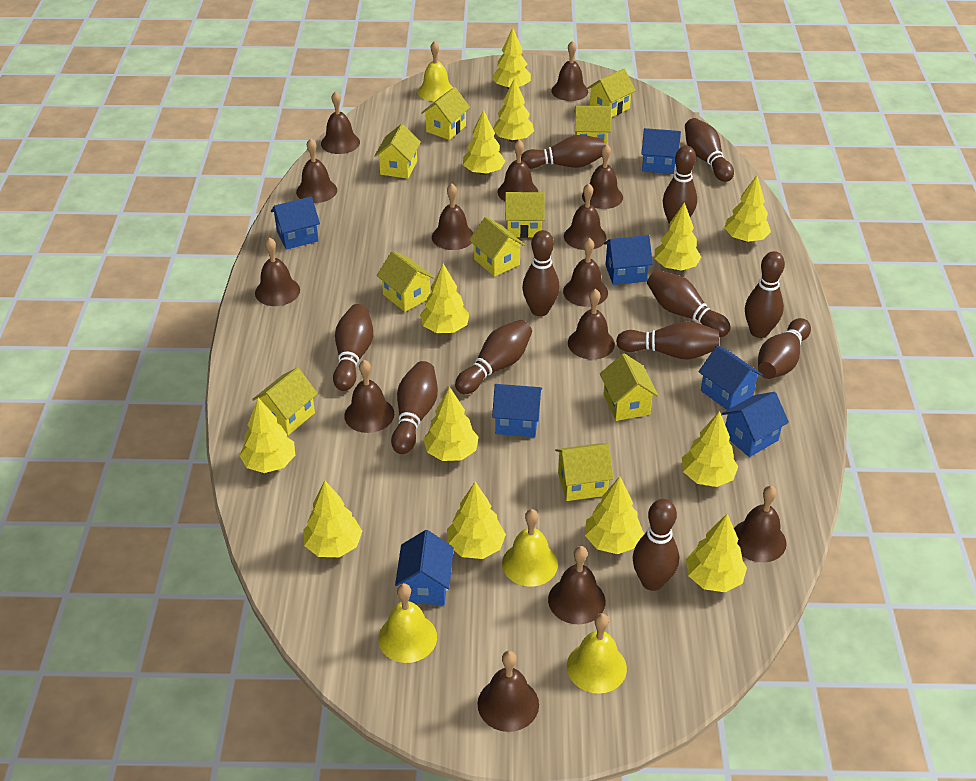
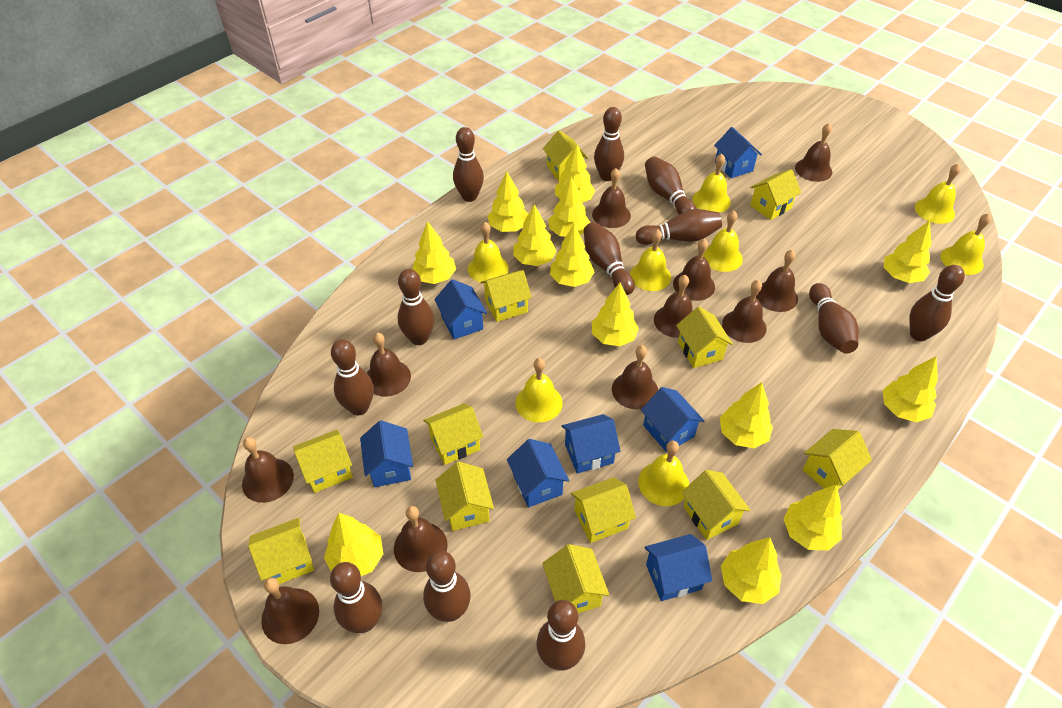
brown bell: [255,237,300,306] [296,138,337,203] [321,91,360,154] [344,360,394,433] [432,184,473,250] [478,650,539,732] [498,140,538,201] [548,546,605,624] [551,40,588,101] [563,238,608,307] [564,183,607,250] [568,289,615,360] [582,144,623,209] [734,486,786,562] = 14 -> [242,437,294,503] [261,578,319,644] [367,333,411,397] [394,506,448,572] [592,168,631,228] [612,345,658,409] [654,275,692,338] [673,239,715,301] [722,280,766,343] [756,250,798,312] [795,123,832,182] = 11
yellow bell: [378,583,437,663] [418,41,453,101] [502,509,558,587] [567,613,627,694] = 4 -> [468,222,509,283] [515,358,563,422] [630,229,671,291] [638,441,689,506] [692,154,731,213] [703,210,743,272] [915,163,961,224] [941,213,991,275] = 8
yellow house: [252,367,318,435] [374,124,421,179] [376,251,435,312] [421,87,470,140] [469,217,525,277] [505,192,545,238] [555,443,614,501] [574,106,611,145] [587,69,636,117] [600,353,658,421] = 10 -> [248,518,314,584] [293,430,353,493] [423,403,483,465] [435,462,494,531] [481,270,532,322] [542,544,609,613] [543,130,588,182] [571,477,636,543] [676,307,733,368] [682,470,750,540] [750,169,801,220] [802,429,872,490] = 12

